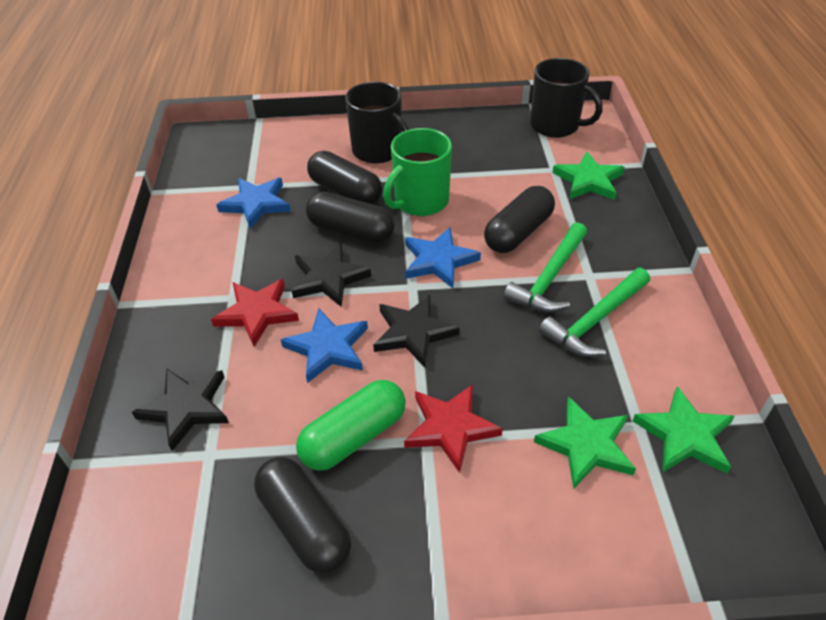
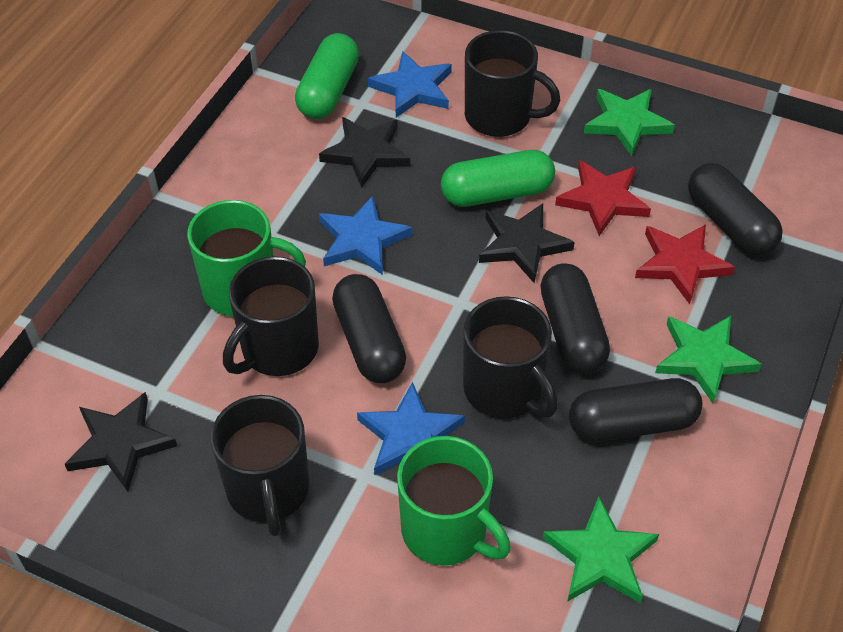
black mug: [345,82,409,164] [530,58,603,138] = 2 -> [211,395,309,536] [223,256,319,376] [463,296,558,419] [465,30,560,137] = 4
green capsule: [296,380,406,471] = 1 -> [295,33,359,119] [441,150,555,207] = 2
green hammer: [504,222,587,313] [539,268,650,357] = 2 -> none = 0
green mug: [383,128,452,216] = 1 -> [187,200,306,316] [397,436,511,566] = 2

